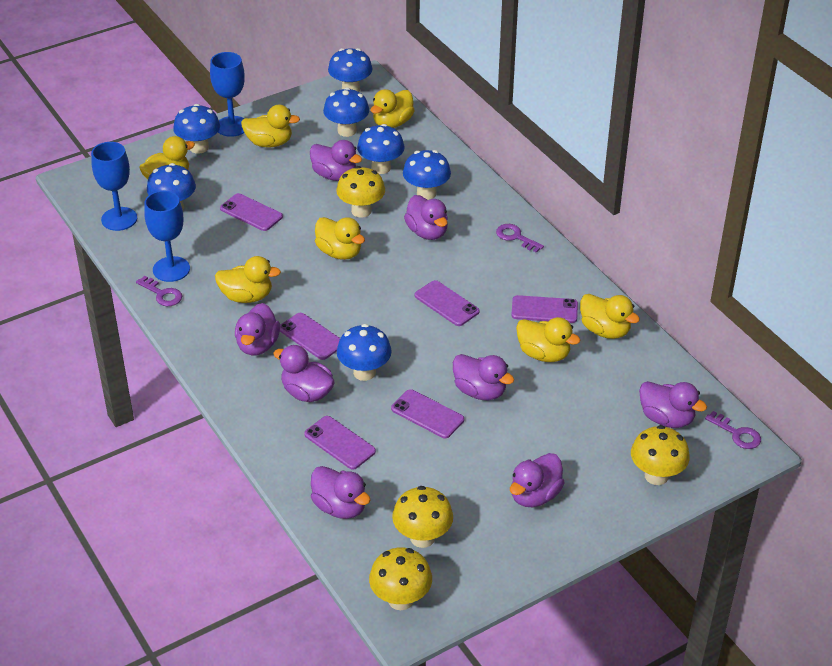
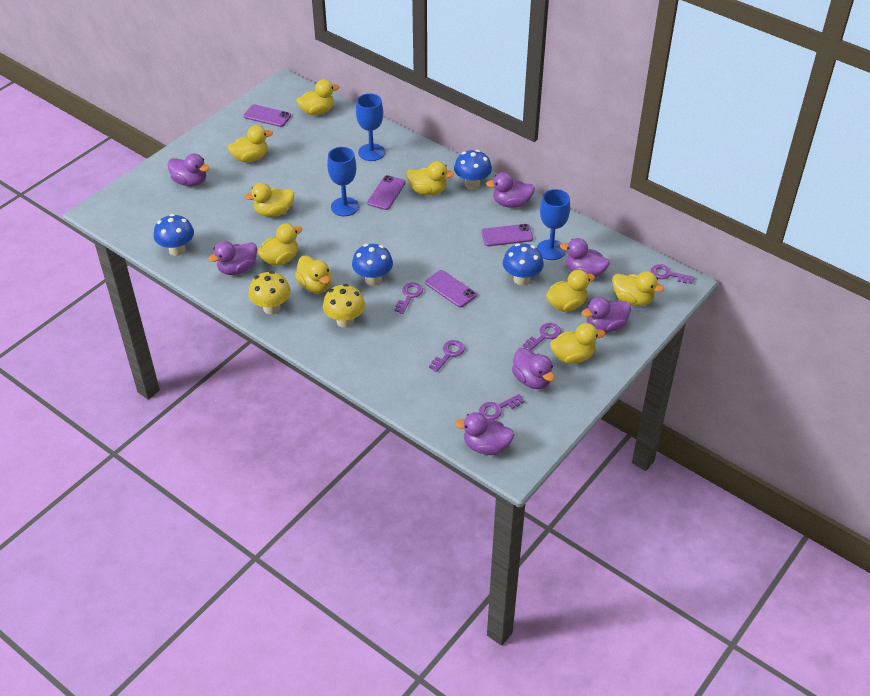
blue mushroom: [147,163,196,210] [173,104,220,154] [323,87,369,137] [328,48,373,92] [337,324,392,381] [357,124,405,174] [403,150,451,200] = 7 -> [154,214,194,256] [352,244,393,285] [454,150,492,190] [503,243,544,285] = 4
purple duck: [235,303,280,356] [273,345,335,402] [310,140,362,181] [311,466,371,519] [404,195,448,240] [453,354,514,400] [510,453,565,507] [639,381,707,428] = 8 -> [167,153,210,186] [208,241,257,275] [455,412,514,455] [486,172,535,208] [512,348,555,389] [560,238,610,278] [581,297,631,333] = 7
purple key: [136,276,182,306] [496,224,544,253] [705,411,761,449] = 3 -> [395,282,423,314] [429,340,465,372] [479,394,524,420] [523,323,561,351] [651,264,695,284] = 5
purple phone: [220,193,283,231] [280,313,340,360] [304,416,376,470] [391,389,464,438] [415,280,479,326] [511,295,578,323] = 6 -> [244,104,291,127] [367,175,406,210] [425,270,477,308] [481,224,533,246] = 4
yellow duck: [139,136,195,179] [215,256,281,303] [241,105,300,147] [315,217,365,260] [371,89,415,128] [516,317,580,362] [580,294,640,339] = 7 -> [228,125,273,162] [244,183,294,217] [257,223,303,266] [295,256,331,293] [296,79,340,115] [406,161,454,195] [546,270,595,312] [550,323,605,364] [612,271,664,306] = 9
yellow mushroom: [337,166,385,218] [369,547,432,610] [392,486,453,548] [631,425,690,485] = 4 -> [248,271,291,315] [323,284,365,328] = 2

